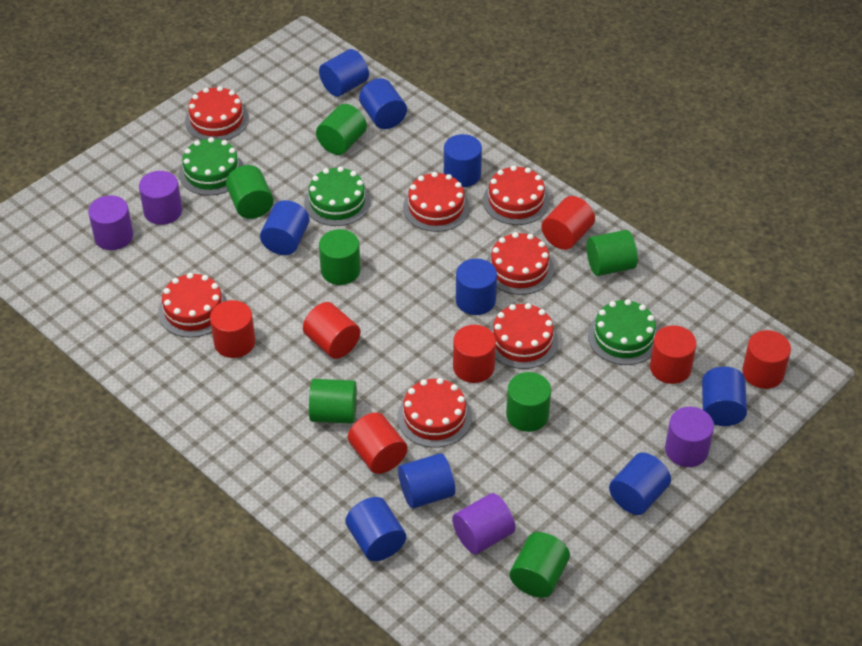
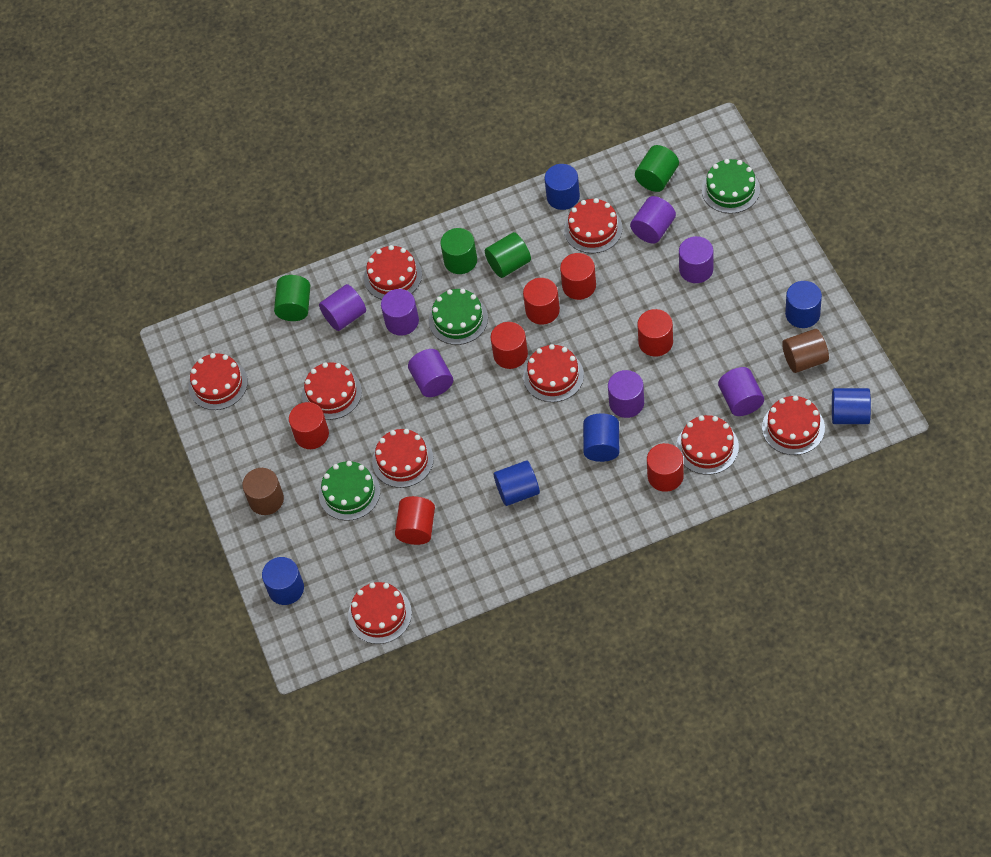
blue cylinder: [260,200,310,255] [319,49,369,97] [345,497,406,561] [359,78,407,129] [398,453,455,509] [444,134,482,187] [456,259,497,315] [609,453,671,515] [702,367,747,426] = 9 -> [262,557,304,605] [494,460,540,506] [545,164,580,210] [583,413,619,462] [785,281,822,328] [832,388,871,424] = 6
brown cylinder: none = 0 -> [242,468,284,515] [782,329,829,373] = 2
green cylinder: [226,165,274,219] [309,379,357,424] [316,104,367,155] [319,229,361,285] [506,372,551,432] [510,532,570,598] [587,230,638,276] = 7 -> [274,275,310,321] [440,228,477,274] [485,232,531,278] [635,145,679,192] = 4
purple cylinder: [88,195,133,250] [139,171,182,225] [452,493,515,554] [665,407,714,467] = 4 -> [319,284,366,331] [381,289,419,335] [408,349,453,397] [608,370,644,418] [630,196,676,244] [679,236,713,283] [718,367,764,416] = 7
red cake: [158,273,228,338] [185,86,249,140] [397,378,472,448] [403,172,470,232] [483,165,550,225] [486,232,554,295] [489,303,558,369] = 7 -> [188,353,248,410] [302,362,362,420] [348,582,412,644] [364,245,422,300] [372,429,434,488] [523,344,584,402] [564,198,623,253] [676,415,739,475] [762,395,825,455] = 9

